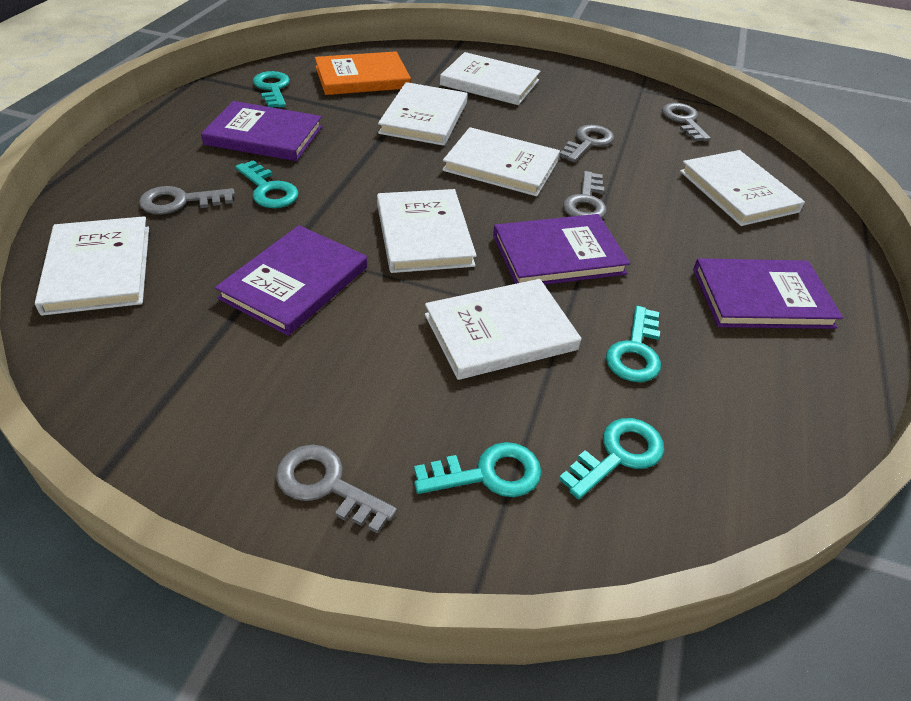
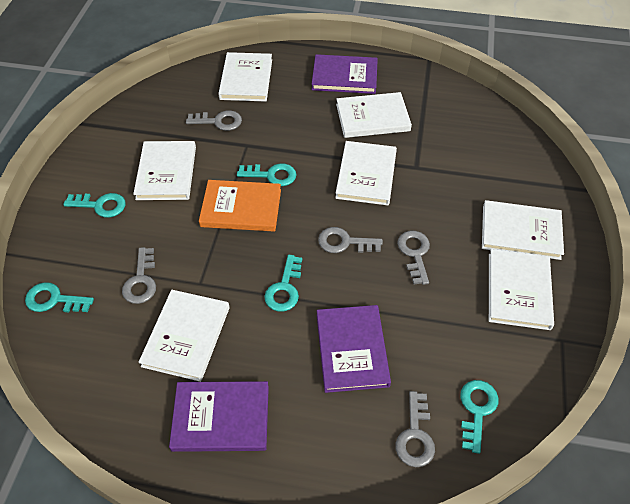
purple book: [201,101,322,161] [215,225,367,336] [493,214,630,285] [693,258,843,329] = 4 -> [169,381,269,452] [312,54,378,94] [317,305,391,393] = 3

